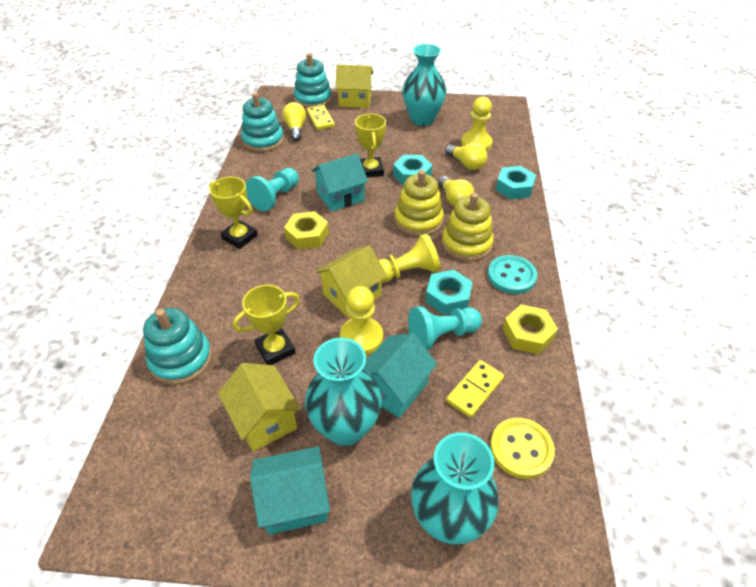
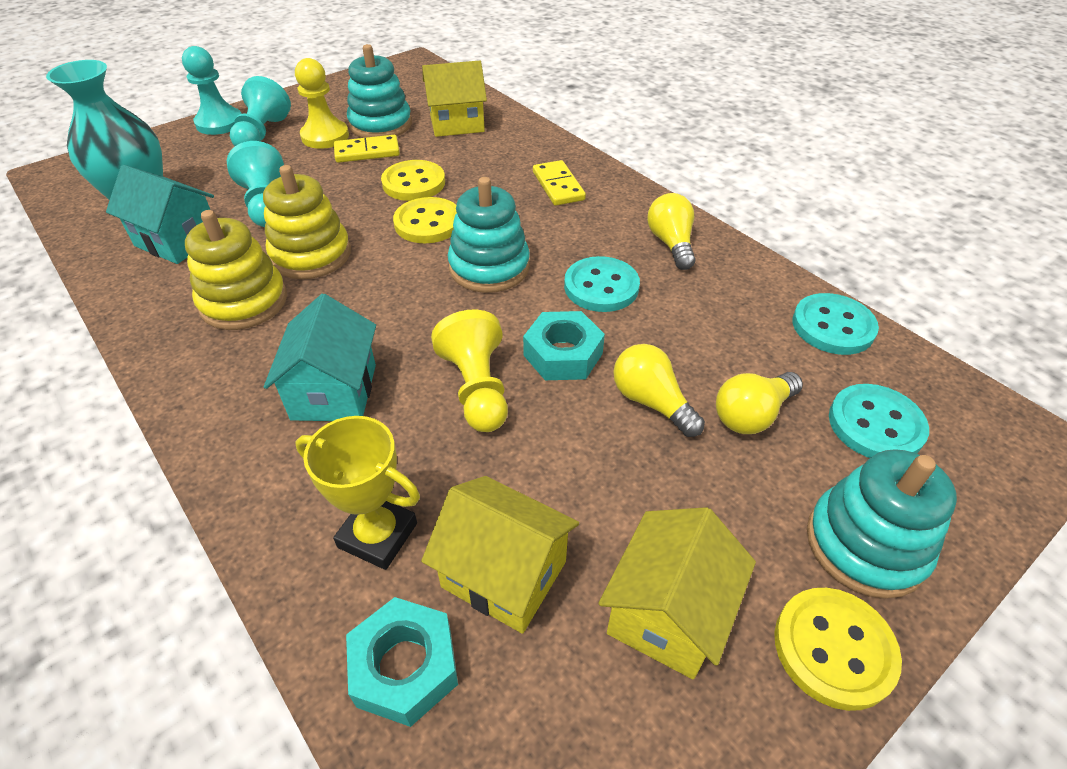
turquoise button: [488,255,537,294] = 1 -> [564,256,640,312] [792,293,879,355] [829,384,929,458] = 3
turquoise house: [250,446,330,535] [312,153,368,212] [363,333,437,418] = 3 -> [106,165,214,264] [264,294,376,421] = 2
turquoise nut: [393,155,432,186] [426,270,472,315] [496,166,536,199] = 3 -> [346,597,458,727] [523,311,605,380] = 2
turquoise pawn: [246,168,299,211] [408,306,482,350] = 2 -> [182,46,242,135] [227,141,284,227] [230,76,291,146] = 3
turquoise vase: [305,338,382,446] [402,44,446,126] [411,432,499,544] = 3 -> [46,60,163,200] = 1
yellow button: [490,418,555,479] = 1 -> [381,160,445,201] [393,197,457,243] [774,588,902,711] = 3
yellow nut: [284,211,329,250] [503,305,558,354] = 2 -> none = 0
yellow pawn: [340,286,383,355] [379,234,440,282] [461,97,492,151] = 3 -> [295,58,349,149] [431,310,508,432] = 2
yellow trophy: [209,177,258,249] [233,285,300,365] [355,113,386,178] = 3 -> [295,416,420,570] = 1

